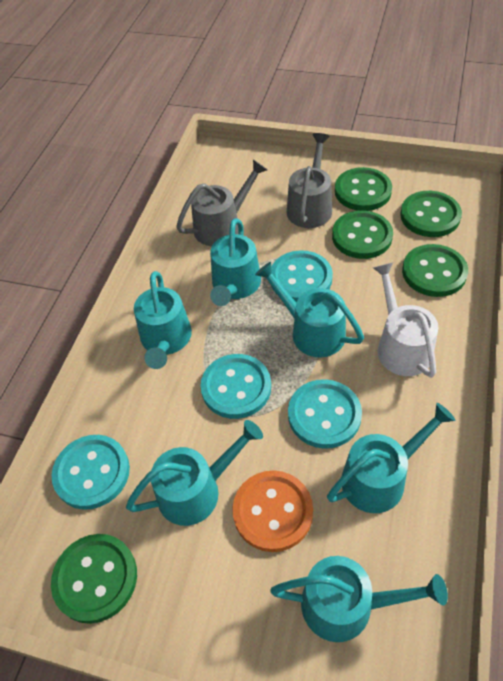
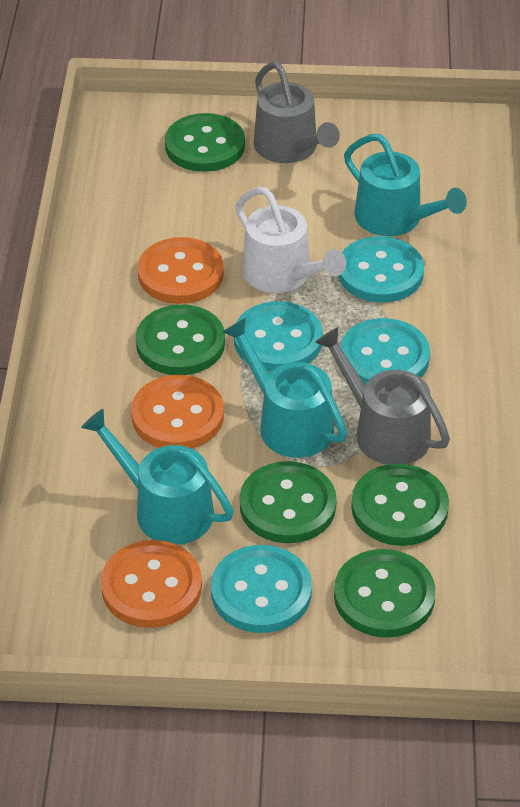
orange button: [233,470,313,552] = 1 -> [101,540,202,628] [131,375,224,449] [138,237,224,304] = 3
turquoise watering can: [126,420,263,526] [134,271,192,369] [210,218,261,306] [255,262,364,357] [270,556,448,642] [327,403,455,513] = 6 -> [81,409,234,545] [222,318,347,458] [344,134,467,236] = 3

